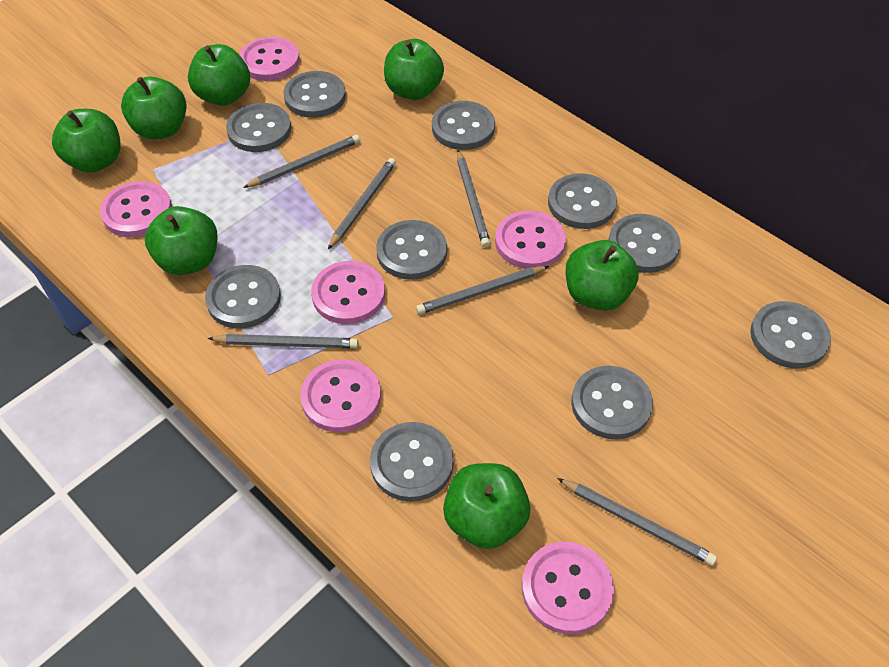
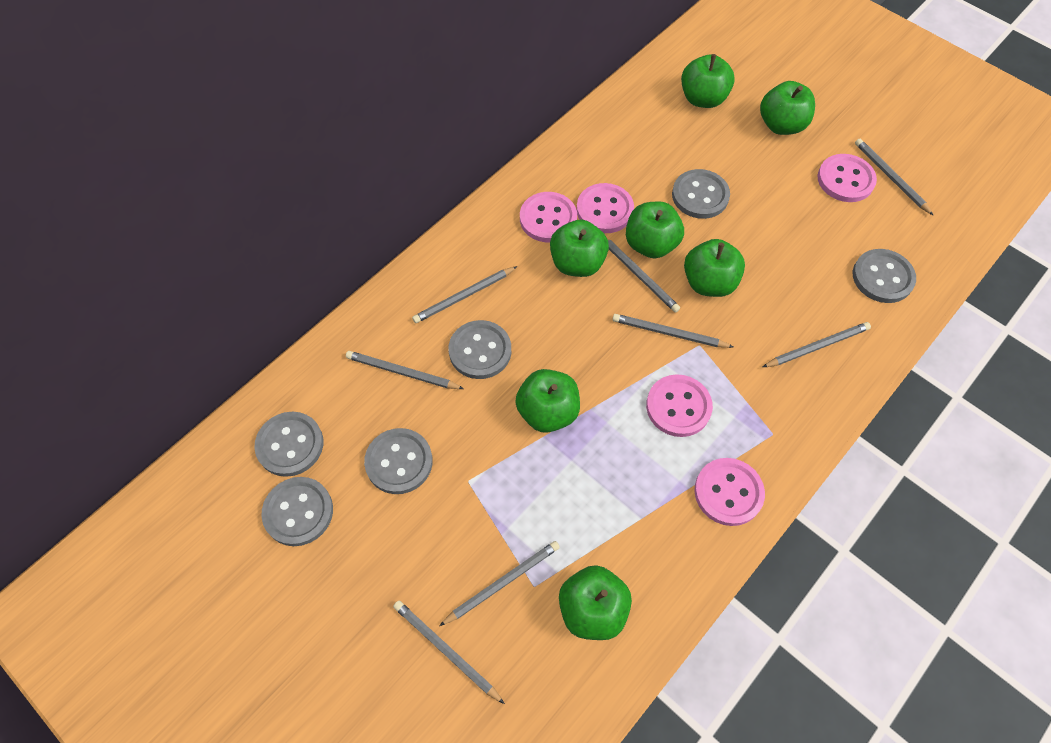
grey button: [205,265,281,329] [226,103,291,152] [283,71,346,118] [370,422,454,502] [376,220,447,280] [432,101,495,150] [548,173,617,229] [571,366,653,439] [608,214,680,273] [750,301,831,369] = 10 -> [254,412,323,477] [261,477,333,546] [364,428,433,494] [449,320,511,379] [672,169,730,219] [853,249,916,303] = 6
grey pencil: [208,334,358,348] [243,135,360,188] [328,158,396,249] [416,266,549,314] [457,150,491,248] [557,478,717,566] = 6 -> [346,351,464,389] [393,601,505,704] [412,266,517,323] [439,541,560,626] [607,238,680,313] [612,314,733,348] [763,322,871,367] [855,139,934,216] = 8
pink button: [100,181,172,237] [239,37,299,81] [300,359,381,432] [311,261,385,324] [495,210,566,269] [522,542,614,634] = 6 -> [520,192,577,242] [576,183,634,233] [646,374,713,437] [694,458,765,526] [818,154,877,202] = 5

